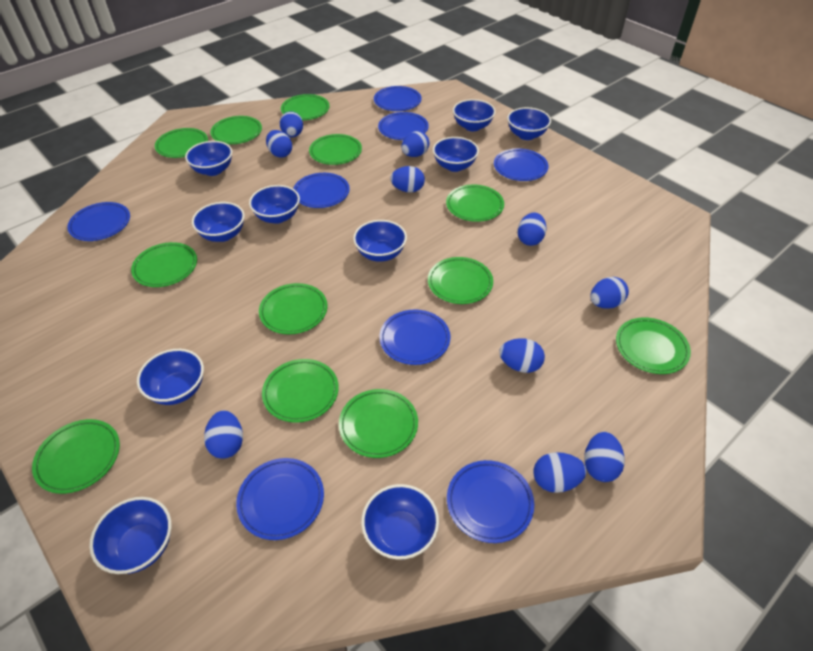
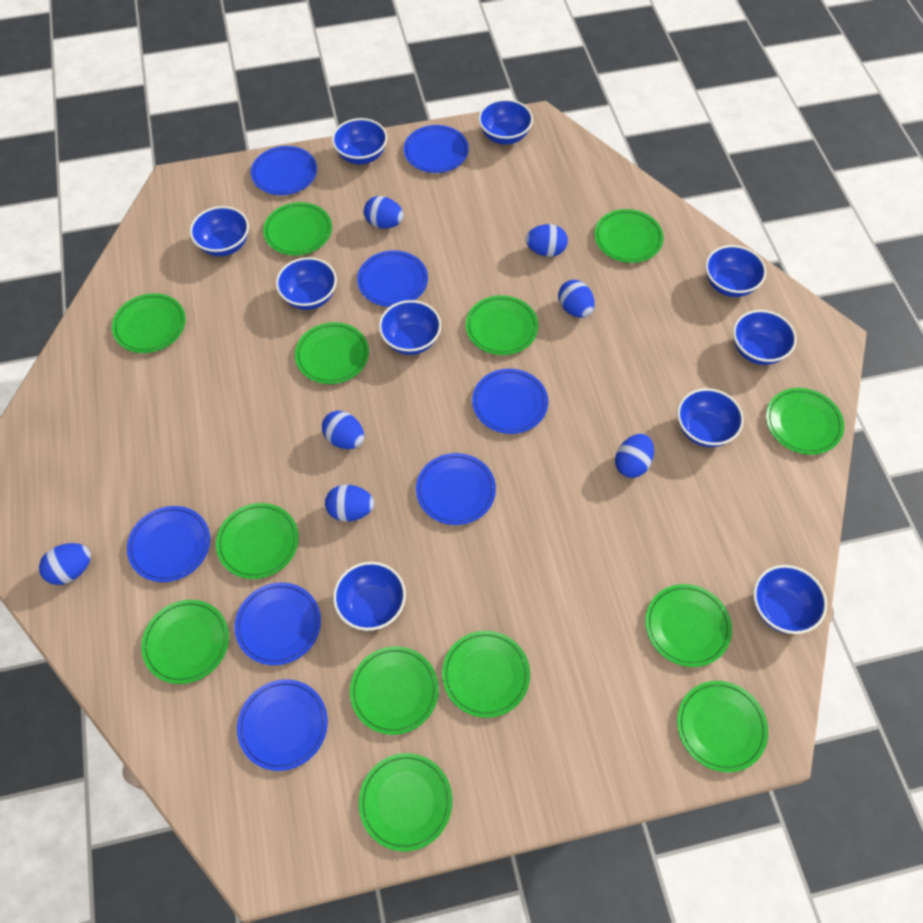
blue egg: [204,410,243,459] [266,130,292,158] [280,111,303,137] [390,166,425,193] [402,131,430,157] [499,338,545,373] [518,213,546,246] [533,452,587,493] [584,432,625,482] [590,277,629,309] = 10 -> [39,543,91,585] [322,411,364,449] [325,485,374,522] [364,196,404,229] [526,224,568,257] [558,280,595,318] [615,434,654,478] = 7
green plate: [32,419,120,494] [131,242,197,287] [155,128,208,158] [210,116,262,144] [259,283,327,334] [262,359,339,423] [281,94,329,120] [309,134,362,165] [339,389,418,458] [428,257,493,304] [446,185,504,222] [616,317,691,374] = 12 -> [112,293,186,353] [141,600,229,684] [216,503,299,579] [263,202,332,255] [295,322,369,384] [350,646,439,735] [359,753,452,851] [442,631,530,718] [466,295,538,355] [594,209,664,263] [645,584,732,667] [677,681,768,772] [766,388,844,455] = 13

